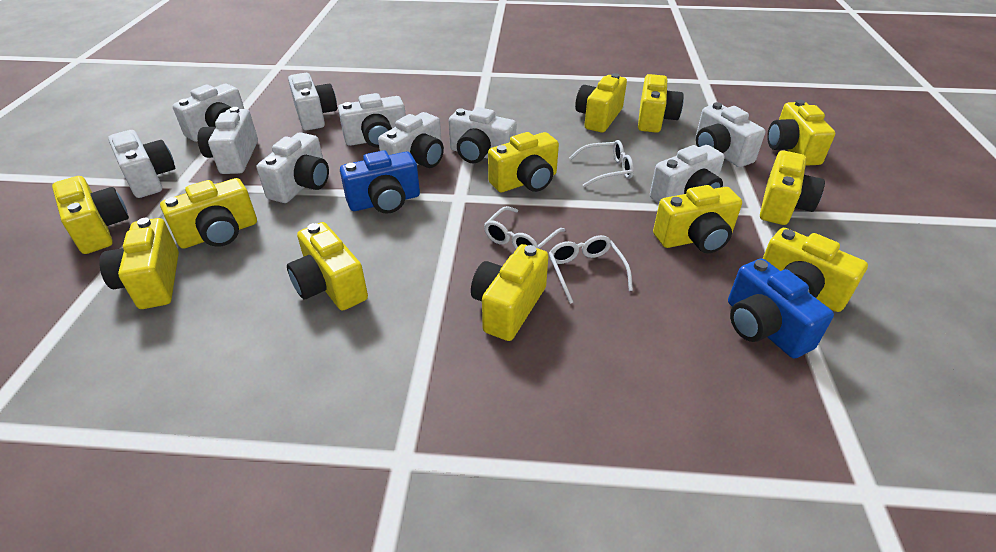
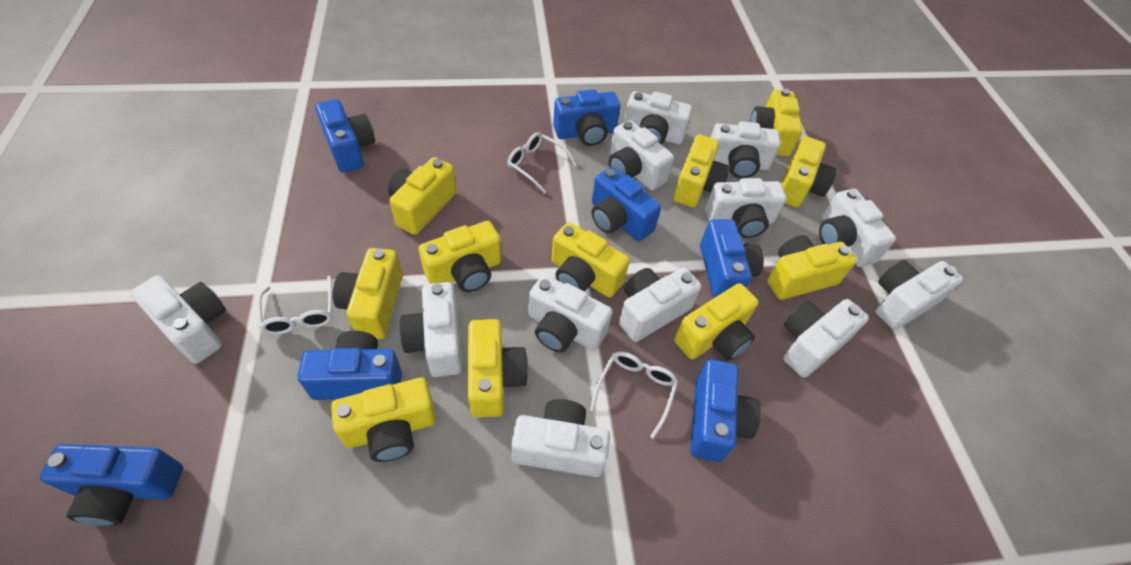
blue camera: [340,150,420,214] [728,258,834,359] = 2 -> [40,444,183,526] [298,331,402,400] [315,99,375,173] [553,89,620,146] [592,167,661,241] [691,359,761,462] [700,219,764,299] = 7
white camera: [108,130,175,198] [173,84,244,142] [198,107,258,174] [256,132,329,203] [288,73,337,130] [338,93,406,148] [378,112,444,168] [449,107,516,164] [650,145,725,203] [696,102,765,167] = 10 -> [130,275,226,364] [399,282,462,377] [511,399,610,477] [528,274,613,353] [609,120,674,190] [619,268,702,342] [624,91,692,145] [705,178,787,238] [711,121,781,178] [783,299,869,378] [819,189,896,267] [875,260,963,330] = 12
yellow camera: [52,176,129,254] [99,218,179,309] [160,178,257,249] [287,222,368,311] [471,244,548,341] [488,132,559,192] [575,73,627,133] [638,74,684,133] [653,185,742,253] [760,151,825,225] [763,228,868,312] [767,100,835,166] = 12 -> [331,378,436,462] [333,248,403,339] [388,157,456,235] [419,221,501,292] [468,319,528,418] [551,222,630,298] [673,135,731,208] [674,283,758,361] [750,89,803,156] [767,235,856,300] [781,136,837,208] = 11

